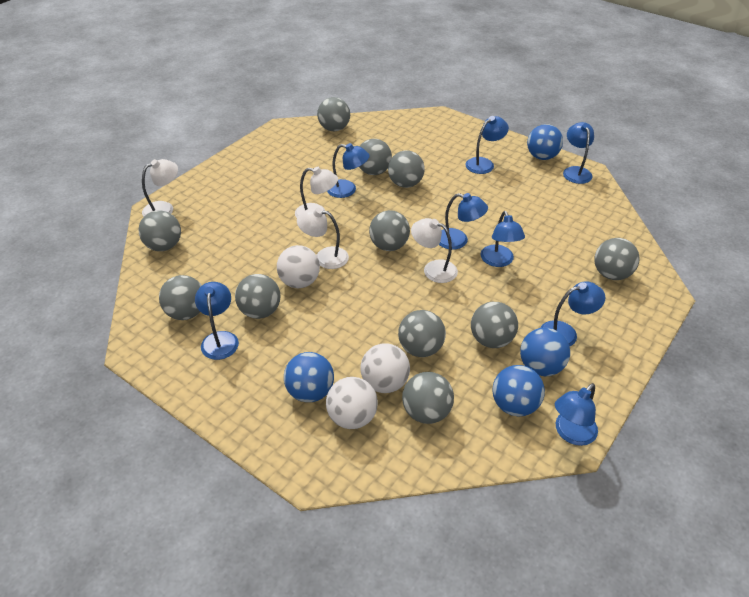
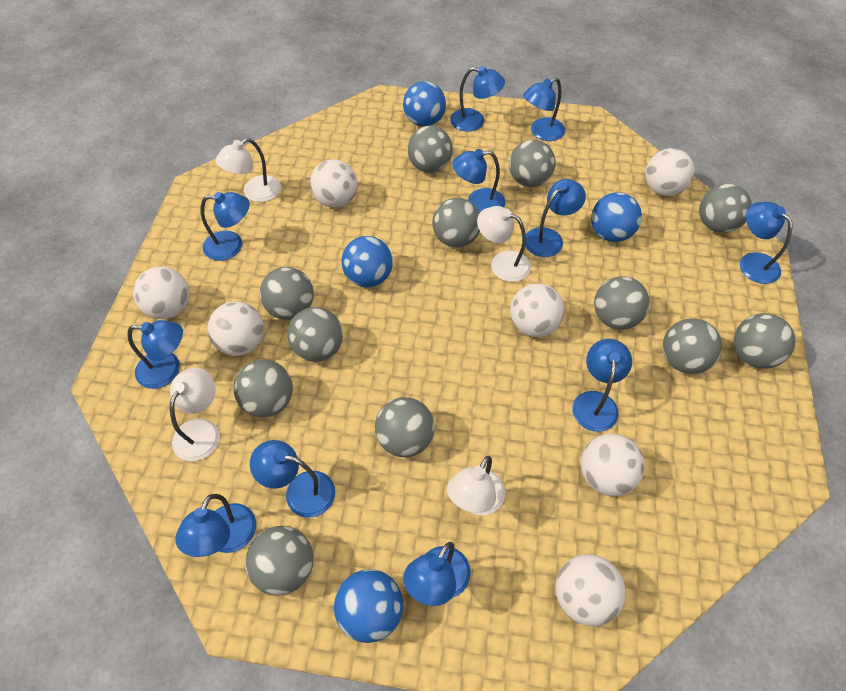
blue lamp: [195,282,239,360] [327,143,370,198] [439,193,488,250] [465,116,509,174] [480,211,525,267] [540,281,605,347] [555,383,598,446] [563,122,594,184] = 8 -> [127,320,183,389] [175,494,256,557] [201,192,250,261] [250,440,335,518] [403,542,471,606] [450,66,505,131] [452,149,505,213] [523,77,565,141] [525,179,586,257] [572,339,632,432] [740,202,792,284] = 11
grey ball: [138,211,181,251] [159,275,202,320] [235,274,281,319] [317,97,350,131] [359,139,392,175] [369,210,410,251] [388,150,425,188] [398,310,446,357] [402,372,454,424] [471,302,518,348] [594,238,640,280] = 11 -> [233,360,293,417] [246,526,313,596] [260,267,314,320] [287,307,343,362] [375,397,434,457] [407,126,453,173] [432,198,480,247] [509,140,556,187] [594,276,650,330] [663,318,722,374] [699,184,752,233] [734,313,795,368] = 12
white ball: [277,245,320,288] [326,377,378,429] [360,343,410,393] = 3 -> [133,266,190,319] [207,301,264,356] [310,159,357,208] [510,283,565,337] [556,554,626,626] [581,434,645,496] [645,148,695,196] = 7

